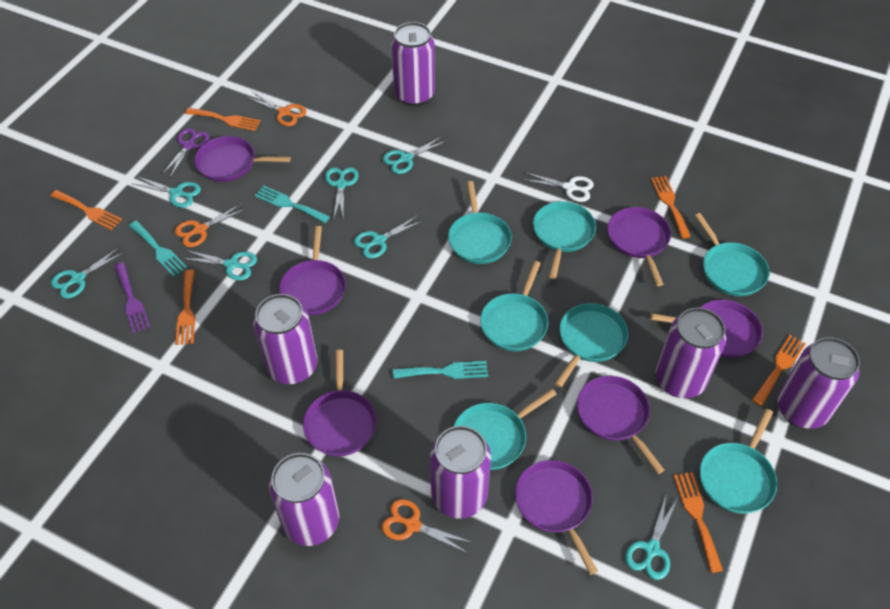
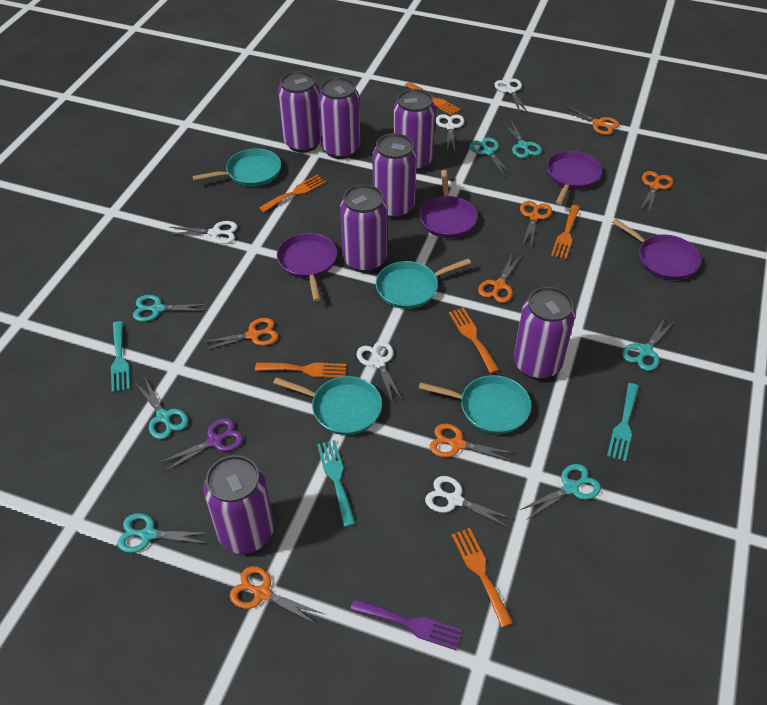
orange scissors: [175,203,245,247] [247,92,306,126] [382,499,473,554] = 3 -> [200,318,278,351] [230,566,323,624] [430,424,514,462] [478,254,521,303] [520,201,552,247] [561,105,620,135] [640,171,673,214] = 7
purple can: [253,294,317,384] [269,453,339,546] [391,22,435,106] [430,426,491,519] [655,307,726,398] [777,337,860,429] = 6 -> [204,455,274,554] [278,71,321,153] [318,77,360,159] [340,184,387,272] [372,133,417,219] [393,89,436,171] [514,287,575,380] = 7
purple pan: [195,136,291,182] [279,226,346,315] [303,350,377,456] [515,460,598,575] [577,376,664,474] [607,207,671,286] [650,300,763,358] = 7 -> [277,233,337,301] [419,170,477,238] [547,151,602,205] [612,219,701,280] = 4
turquoise pan: [448,181,512,264] [453,389,556,470] [480,261,548,351] [533,201,596,279] [555,303,628,388] [694,213,769,296] [700,409,777,514] = 7 -> [192,148,281,187] [273,376,382,435] [376,259,471,309] [419,375,531,434] = 4
white scissors: [522,172,594,202] = 1 -> [169,221,238,244] [357,341,403,403] [425,476,513,528] [436,114,464,150] [495,78,528,112] = 5

